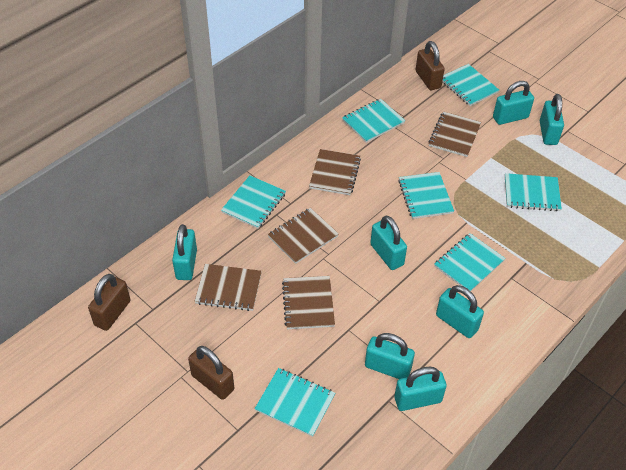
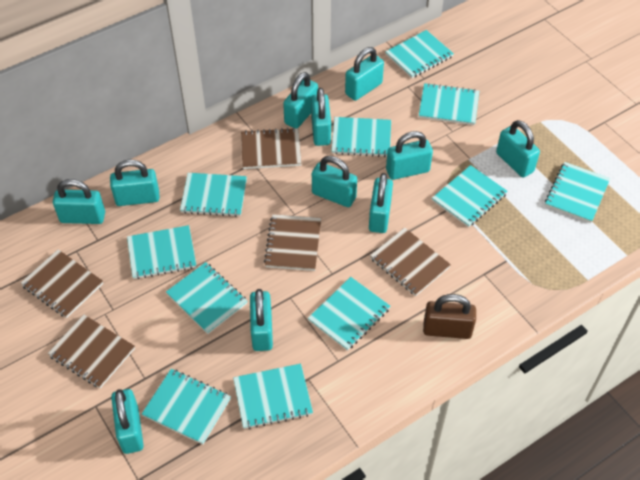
brown padlock: [88,274,130,331] [188,346,234,400] [415,41,445,90] = 3 -> [423,294,476,339] = 1
turquoise notebook: [221,175,286,229] [254,368,335,437] [342,99,405,143] [398,172,454,219] [434,233,505,291] [442,64,499,106] [505,173,562,212] = 7 -> [127,225,196,279] [142,369,231,445] [166,262,248,334] [180,173,247,217] [233,364,313,429] [308,277,390,351] [331,117,391,157] [385,30,454,78] [419,83,479,125] [432,165,508,227] [545,162,610,223] = 11
turquoise padlock: [172,224,197,280] [365,333,415,379] [370,216,407,270] [394,367,447,411] [436,285,484,338] [493,81,534,125] [539,94,564,145] = 7 -> [53,179,105,224] [110,160,160,206] [111,389,144,454] [250,289,273,351] [283,72,318,128] [311,88,331,146] [312,156,357,207] [345,47,384,101] [369,173,393,233] [386,131,433,180] [496,120,540,178] = 11

